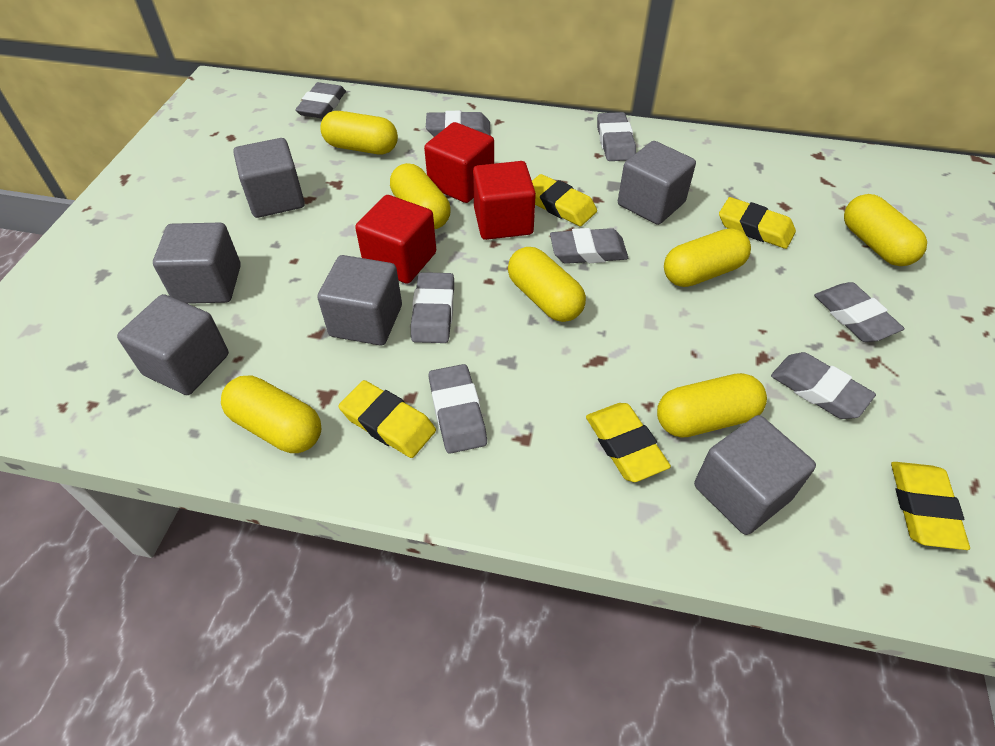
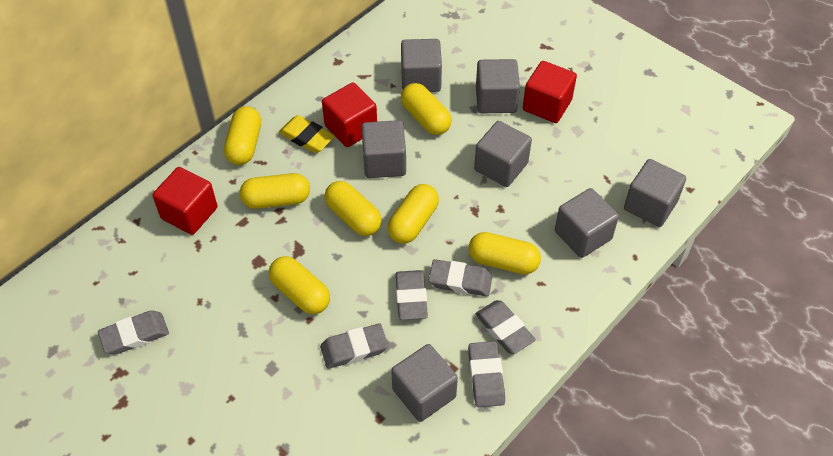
grey cube: [117,294,229,395] [153,223,241,304] [233,138,305,218] [317,255,402,346] [618,141,696,225] [694,415,816,535] = 6 -> [361,120,406,178] [391,344,458,422] [401,39,442,92] [474,121,532,187] [476,59,520,113] [555,188,619,258] [624,159,686,227] = 7
grey eraser: [295,82,346,119] [411,272,454,343] [426,111,491,137] [429,364,487,454] [550,228,628,264] [597,112,636,161] [771,352,876,419] [814,282,905,342] = 8 -> [98,310,169,355] [320,323,388,369] [396,270,428,320] [428,259,493,297] [468,341,505,407] [475,300,536,354] = 6
yellow eraser: [339,380,436,458] [532,174,597,226] [586,403,671,482] [719,197,796,249] [891,462,970,550] = 5 -> [279,115,335,153] = 1

